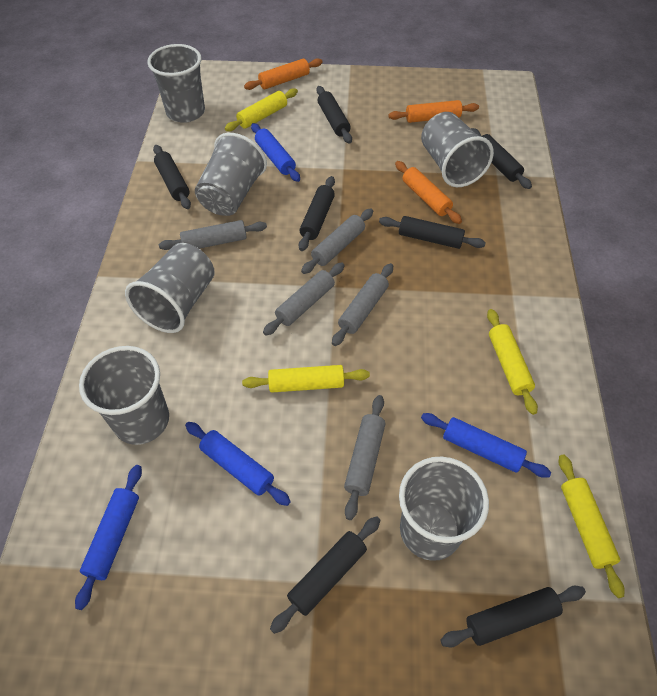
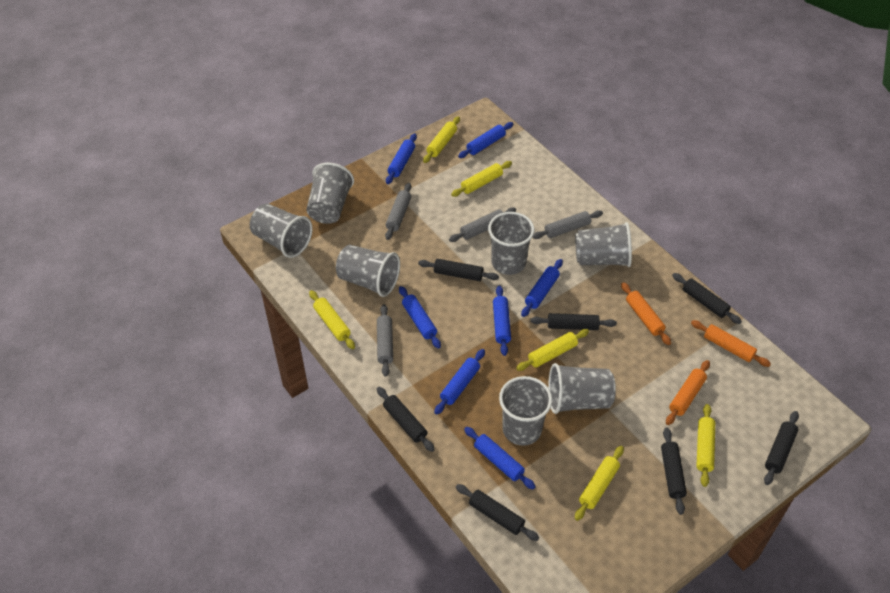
blue rolling pin: [75,465,142,610] [185,422,291,506] [251,123,300,182] [421,413,551,478] = 4 -> [386,133,417,184] [399,286,441,349] [434,349,485,415] [458,122,513,158] [464,427,536,489] [493,285,511,356] [521,259,563,317] = 7
grey cup: [79,346,169,445] [125,243,215,333] [147,44,205,123] [195,133,267,216] [399,457,489,561] [421,112,494,187] = 6 -> [250,203,312,258] [306,163,354,224] [336,245,400,297] [488,212,535,275] [499,376,552,446] [548,363,616,414] [575,222,632,267] = 7
grey rolling pin: [159,220,267,250] [263,262,344,336] [301,209,373,274] [332,263,393,346] [344,395,385,520] = 5 -> [377,304,393,377] [385,183,411,240] [449,207,516,242] [533,210,603,239] = 4
yellow rolling pin: [225,88,298,131] [242,365,370,393] [487,309,538,415] [558,454,625,598] = 4 -> [309,290,355,349] [423,116,460,163] [451,161,512,197] [516,329,589,371] [575,446,624,521] [696,404,715,487] = 6

